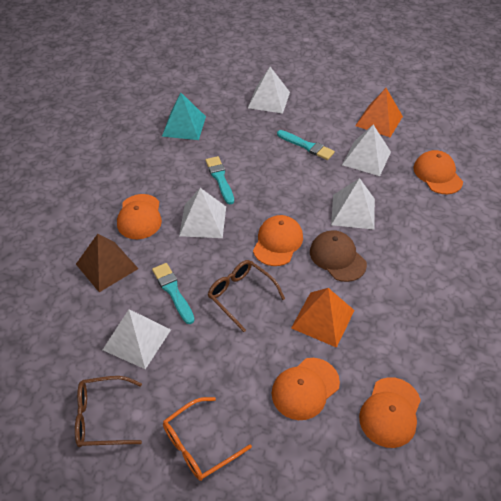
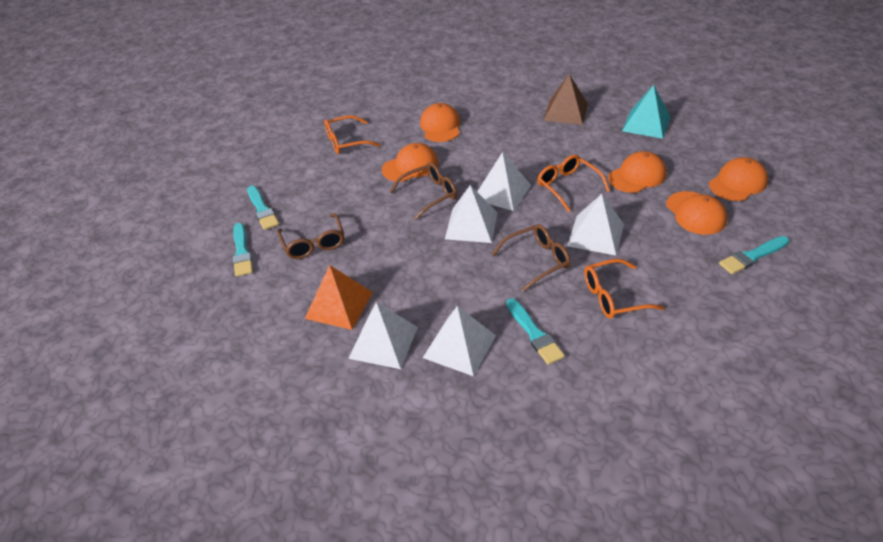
brown cap: [310,230,367,282] = 1 -> none = 0
brown glasses: [75,376,142,447] [208,260,285,332] = 2 -> [277,213,344,259] [389,163,457,220] [491,224,570,292] = 3
orange glasses: [163,397,252,481] = 1 -> [324,115,381,154] [537,155,610,212] [584,259,664,319] = 3
orange pyramid: [291,288,355,348] [355,88,403,137] = 2 -> [305,265,373,330] = 1
turquoise brush: [152,263,194,324] [205,156,234,204] [277,130,335,160] = 3 -> [232,223,253,277] [247,186,279,230] [506,298,565,365] [719,236,789,274] = 4

